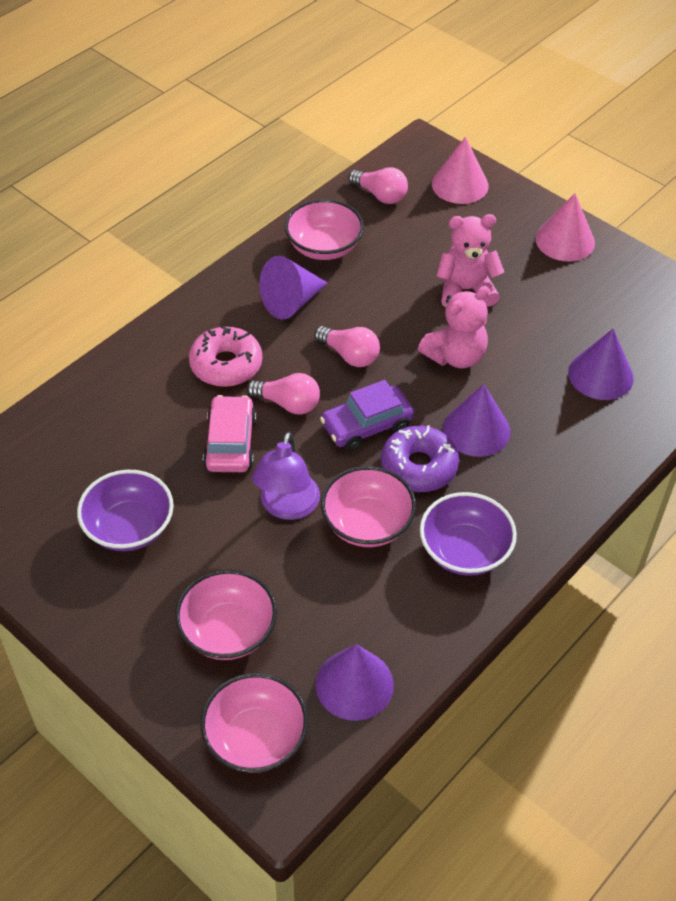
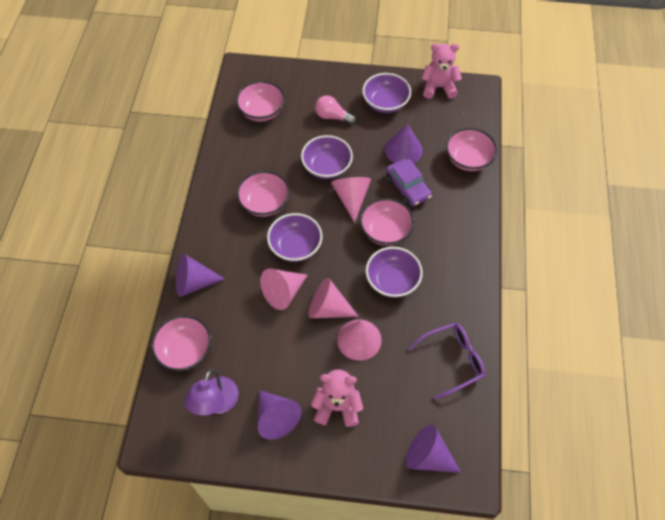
pink bowl: [175,570,277,660] [200,673,308,773] [285,199,364,260] [321,466,416,547] = 4 -> [151,315,212,371] [236,81,285,122] [237,171,290,217] [360,198,414,246] [446,128,497,171] = 5
pink car: [203,395,257,472] = 1 -> none = 0
pink cone: [432,137,489,204] [535,193,595,262] = 2 -> [260,268,308,310] [308,278,359,318] [331,177,371,223] [337,320,382,361] = 4
pink donut: [189,325,262,387] = 1 -> none = 0
pink light bulb: [247,373,320,415] [314,326,380,367] [348,167,408,204] = 3 -> [315,95,356,125] = 1
purple bowl: [77,470,174,551] [420,492,517,576] = 2 -> [267,213,322,262] [301,135,353,179] [362,73,411,113] [366,247,423,298] = 4
purple donut: [381,425,459,492] = 1 -> none = 0
purple glasses: none = 0 -> [408,323,486,400] = 1

